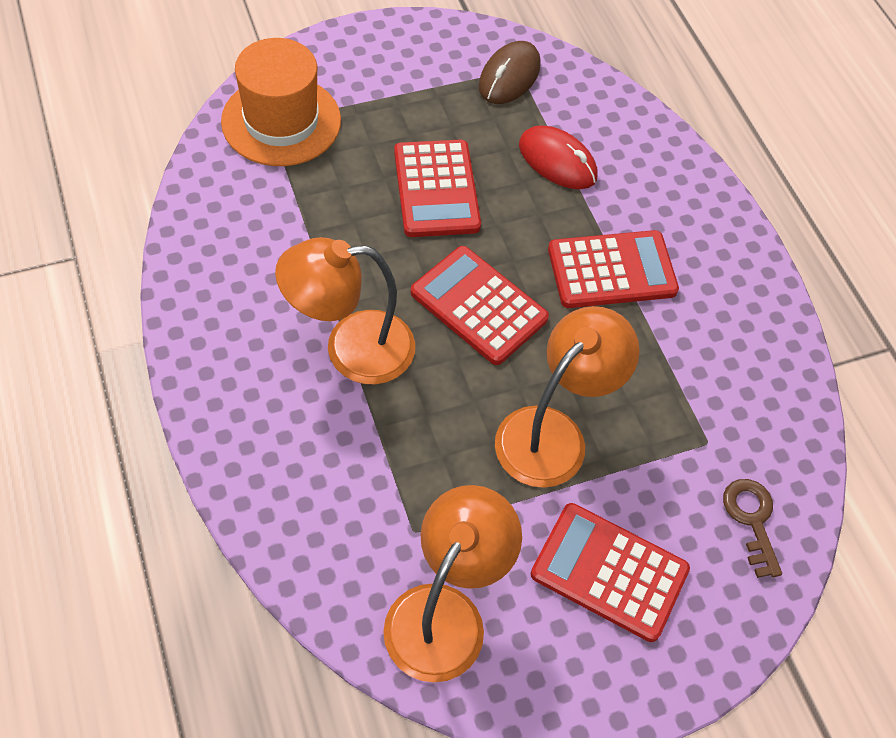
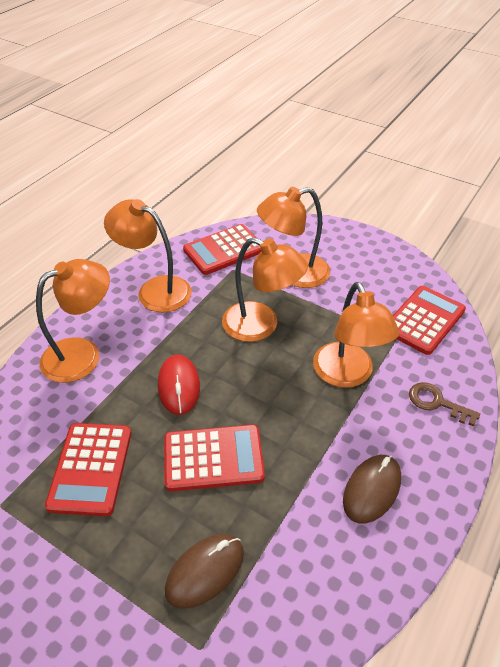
brown mouse: [479,41,541,104] = 1 -> [165,534,244,609] [343,455,401,523] = 2
orange hat: [221,38,341,166] = 1 -> none = 0
orange lamp: [275,237,415,385] [383,485,522,682] [495,306,640,488] = 3 -> [36,259,110,383] [104,199,192,313] [222,237,308,342] [257,187,330,288] [313,282,399,388] = 5

